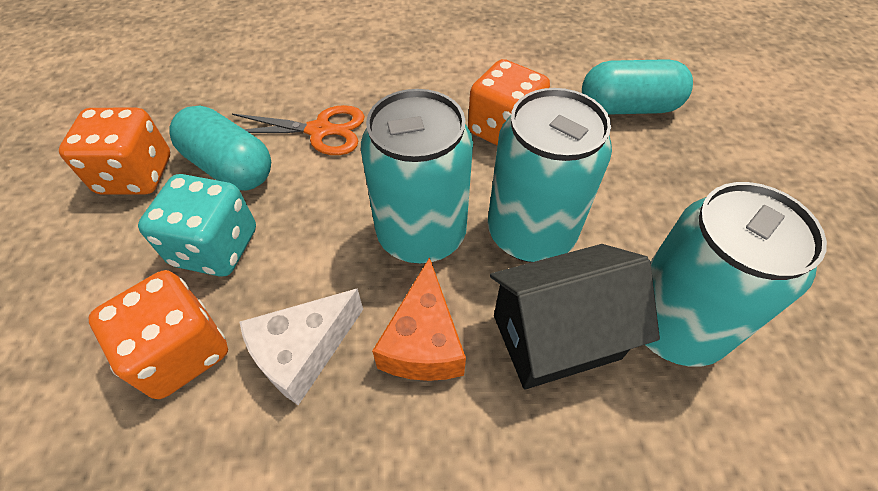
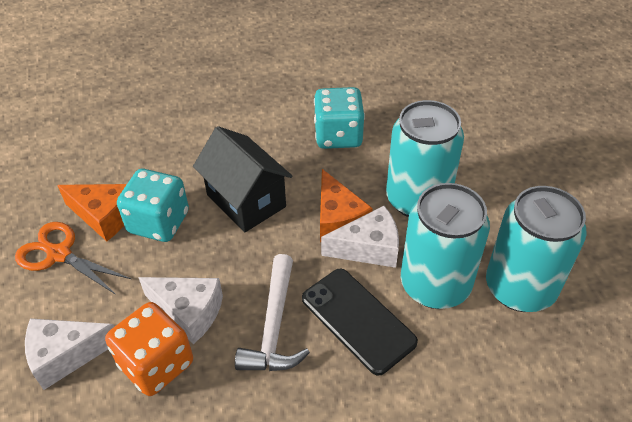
black phone: none = 0 -> [302,269,418,375] = 1
orange cheese: [372,257,466,381] = 1 -> [57,184,127,241] [320,169,373,242] = 2
orange dice: [59,108,170,195] [89,270,228,399] [468,59,550,146] = 3 -> [105,302,193,396] = 1
turquoise capsule: [170,106,271,190] [582,59,693,115] = 2 -> none = 0
turquoise dice: [138,174,256,277] = 1 -> [117,169,189,242] [314,87,365,149] = 2
white cheese: [240,288,363,405] = 1 -> [25,318,114,390] [138,277,223,344] [321,206,399,268] = 3
white hammer: none = 0 -> [235,254,310,371] = 1

